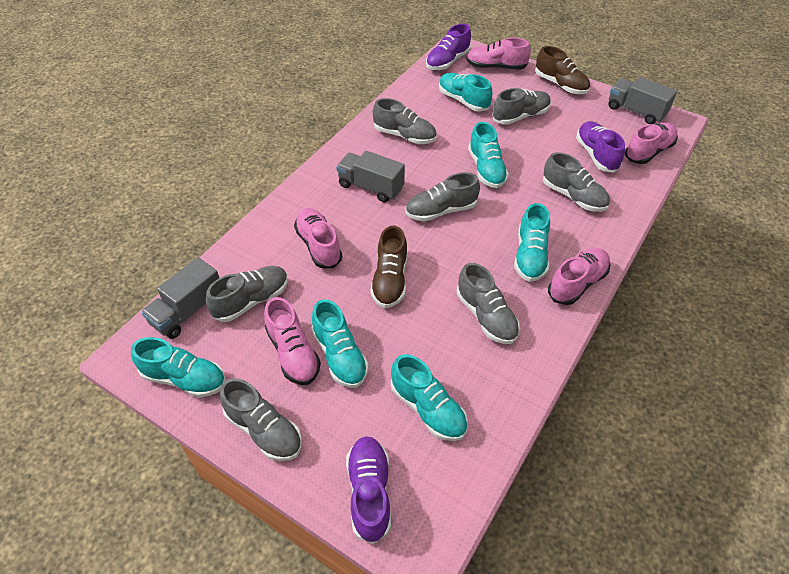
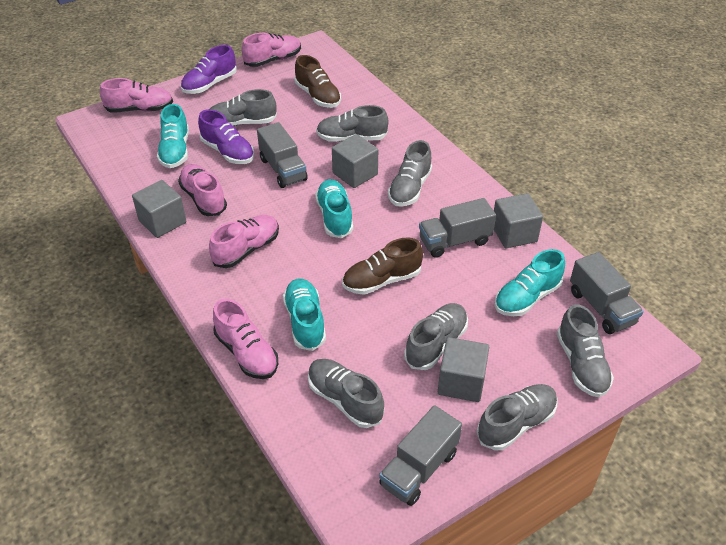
grey cube: none = 0 -> [132,180,186,238] [332,134,378,188] [438,337,489,402] [494,193,543,249] = 4
grey truck: [141,257,219,339] [336,151,405,202] [608,77,677,124] = 3 -> [257,122,308,188] [379,405,462,506] [419,198,496,258] [570,252,644,334] = 4
purple shoe: [346,436,391,544] [426,24,471,70] [576,121,625,173] = 3 -> [181,45,237,94] [198,109,255,164] = 2
turquoise shoe: [131,337,226,398] [311,299,369,388] [391,354,468,441] [439,73,492,112] [468,122,509,188] [514,203,550,282] = 6 -> [157,104,189,168] [283,278,326,351] [315,179,353,238] [495,249,565,316] = 4

